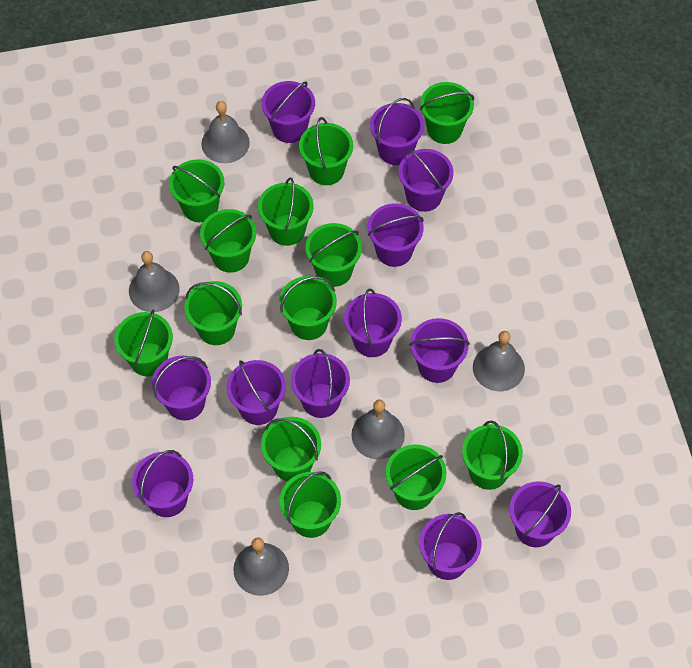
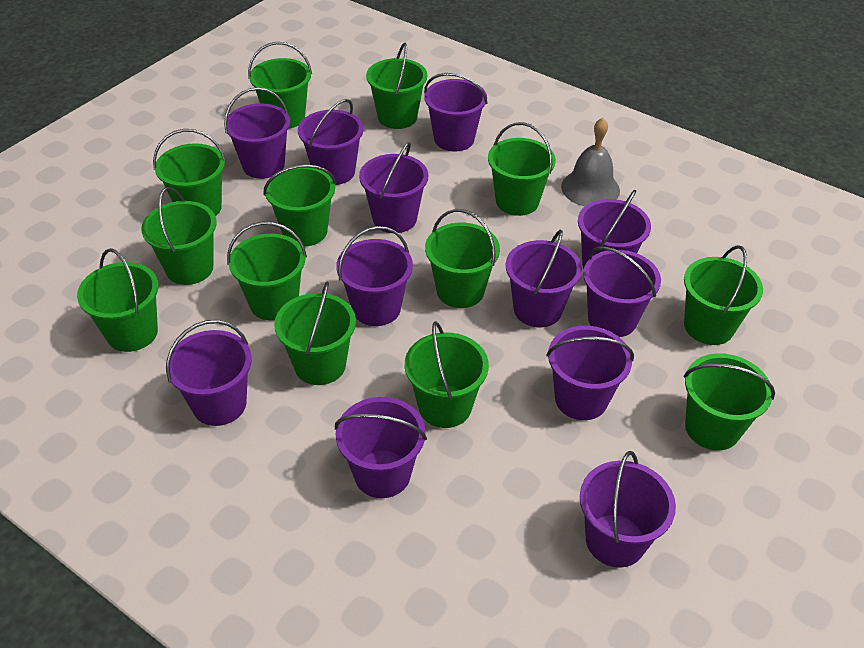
grey bell: [129,251,180,312] [201,101,250,163] [233,537,289,596] [351,400,405,459] [473,331,525,391] = 5 -> [561,118,620,206] = 1

